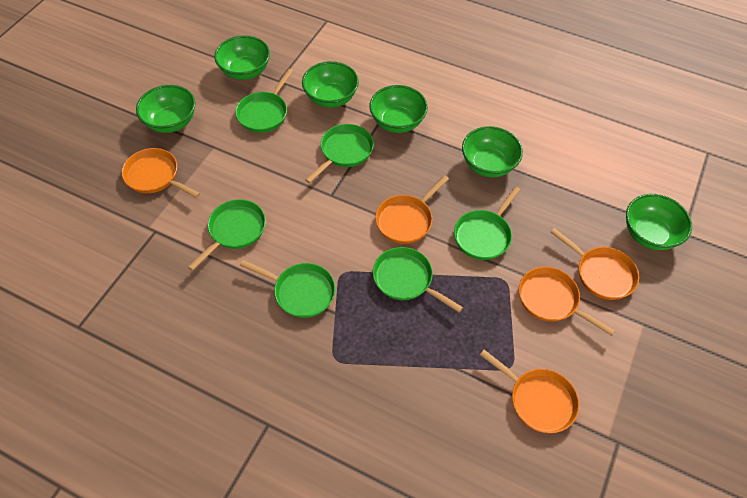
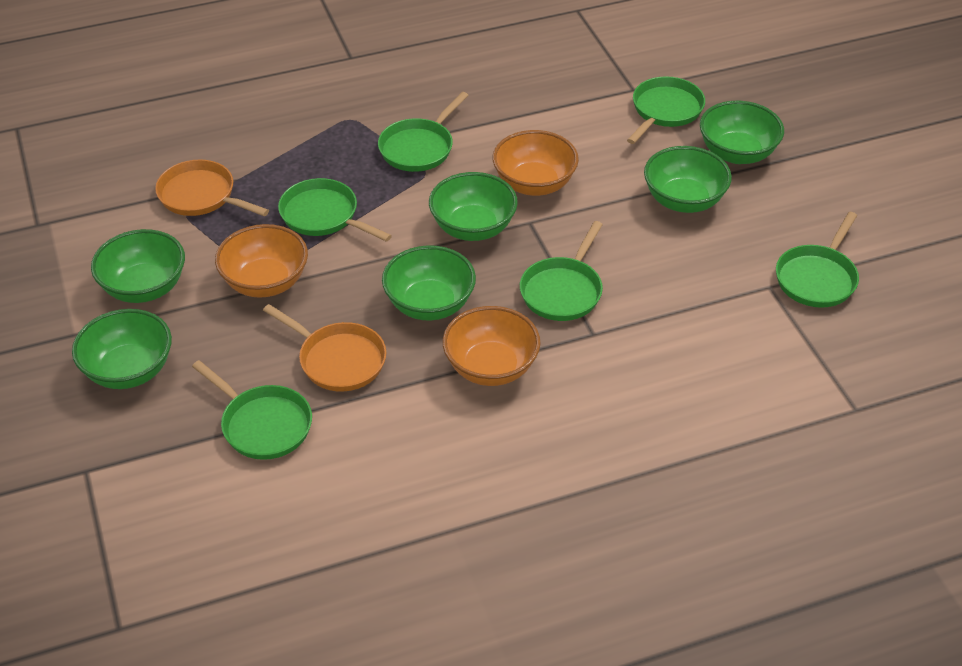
orange bowl: none = 0 -> [215,224,308,298] [443,306,540,386] [493,130,579,196] = 3
orange pan: [122,148,200,198] [375,175,449,244] [480,350,579,433] [519,267,615,336] [550,228,639,300] = 5 -> [155,159,269,216] [263,304,386,391] = 2

